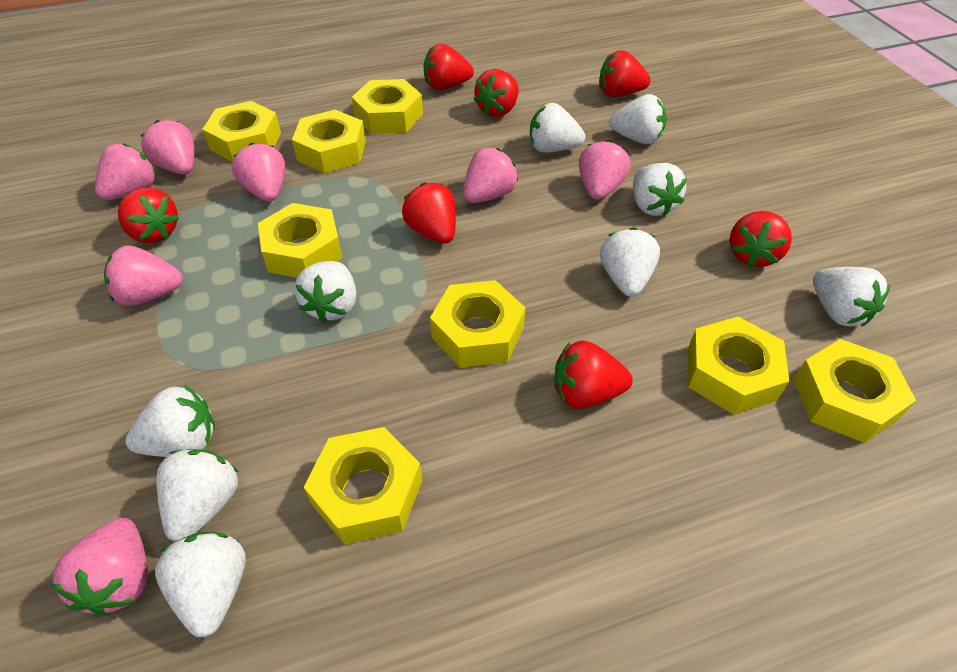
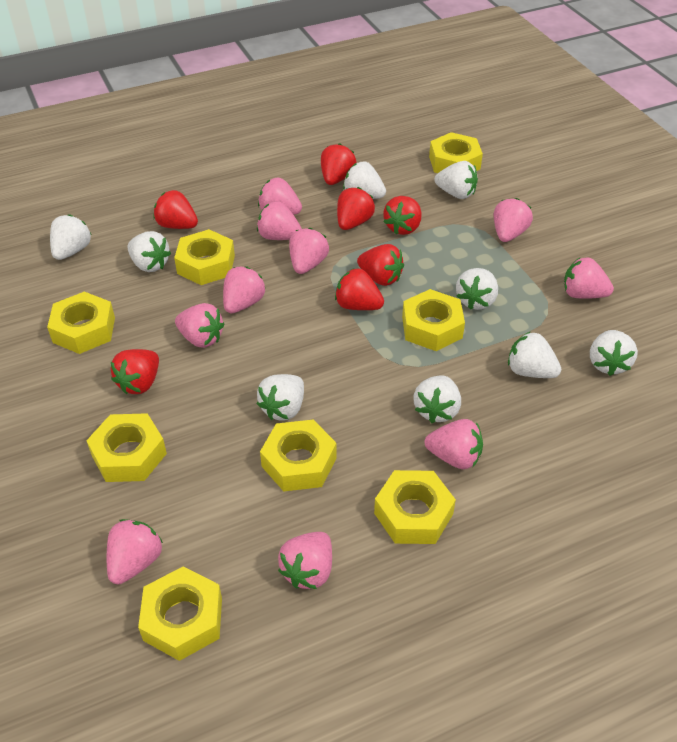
pink strawberry: [51,518,148,616] [95,143,156,200] [104,246,183,306] [141,120,195,174] [232,143,285,202] [463,148,518,203] [579,140,631,200] = 7 -> [107,519,163,584] [175,303,225,348] [223,267,266,314] [257,201,302,240] [258,178,302,215] [278,532,332,589] [289,228,329,274] [425,419,483,469] [494,198,533,242] [564,257,614,299] = 10

